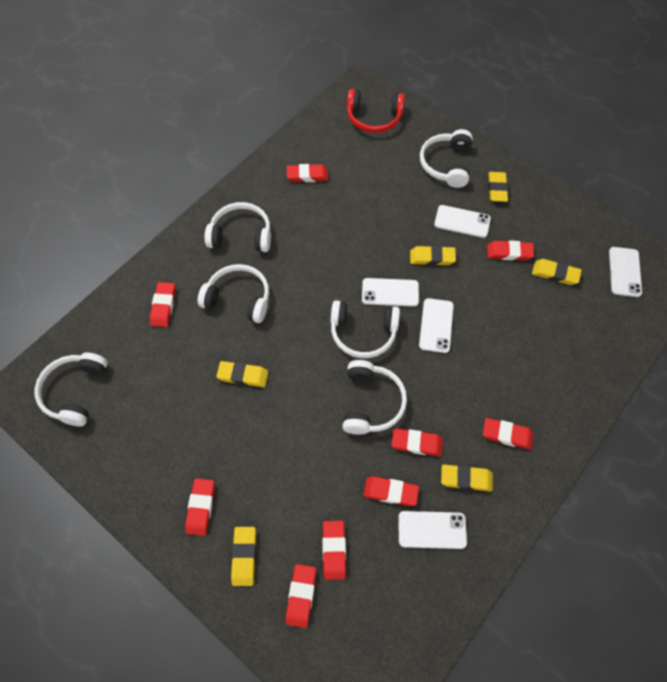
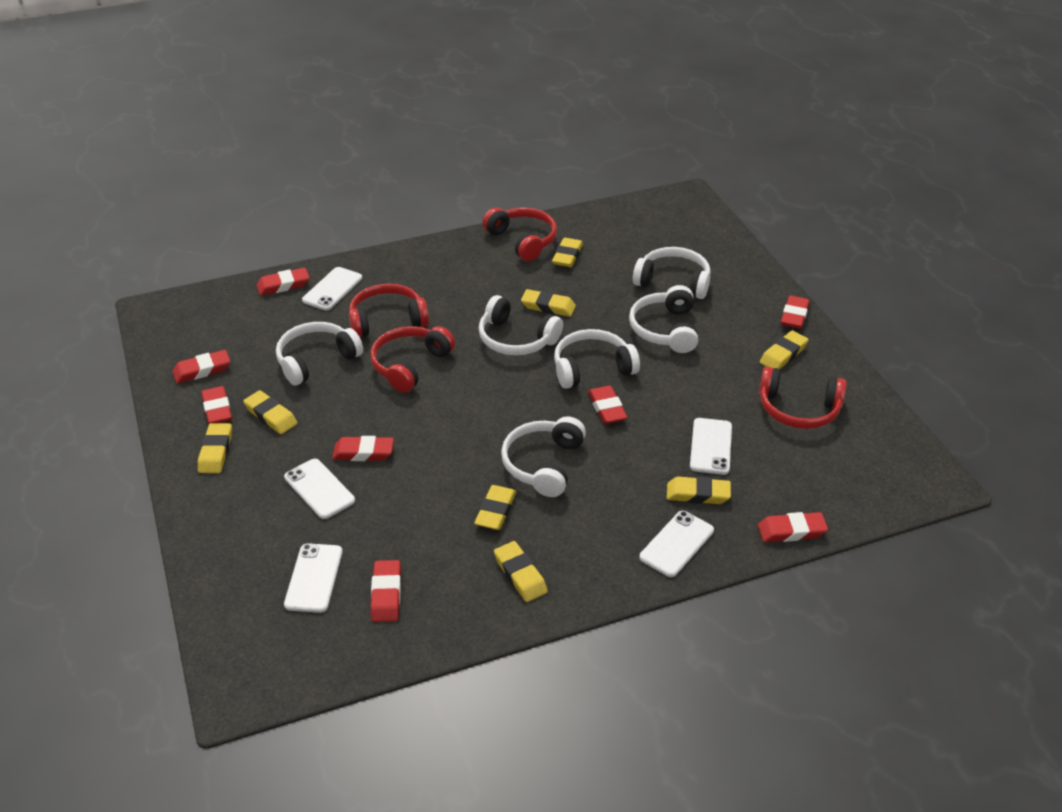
red eraser: [150,282,175,327] [185,478,215,536] [285,564,316,628] [287,164,329,182] [322,521,346,580] [363,476,419,506] [392,428,443,456] [483,418,534,450] [487,240,534,261] = 9 -> [172,350,230,383] [201,386,232,424] [256,268,309,296] [332,436,394,461] [371,560,401,622] [588,386,628,424] [758,512,828,542] [781,296,810,329] = 8
red headphones: [347,89,405,133] = 1 -> [349,284,429,337] [371,326,455,393] [483,208,557,261] [759,366,847,429] = 4
yellow eraser: [216,361,268,387] [231,527,256,586] [410,246,456,266] [441,464,493,491] [488,172,508,202] [532,259,582,285] = 6 -> [198,423,232,473] [243,390,297,434] [474,485,516,530] [494,541,548,602] [521,289,576,317] [552,238,583,267] [667,477,731,504] [760,331,808,370] = 8

